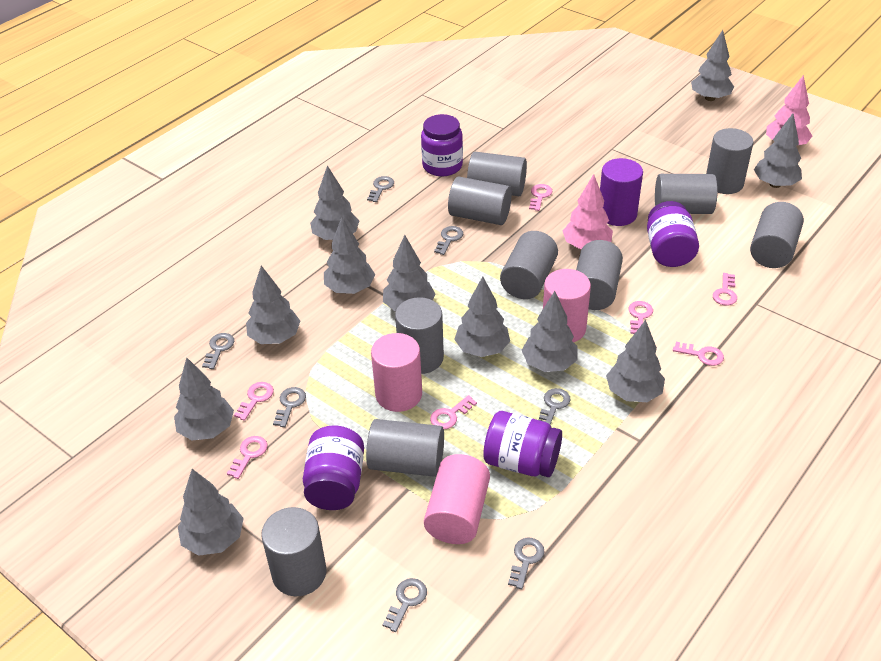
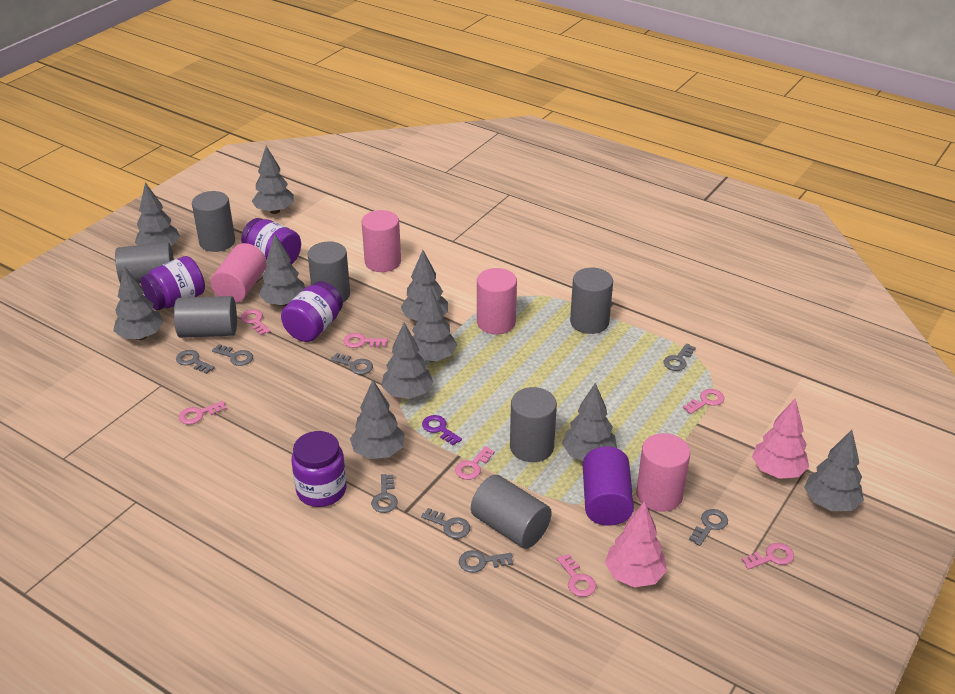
grey cylinder: [261,507,327,596] [366,419,444,477] [395,297,444,374] [448,176,512,225] [467,152,527,196] [500,231,558,299] [576,240,623,310] [655,174,718,214] [706,128,754,194] [750,202,804,268] = 10 -> [115,242,174,283] [174,296,237,338] [192,191,235,252] [308,241,350,302] [471,475,552,549] [510,387,557,462] [570,268,613,334] = 7
grey key: [202,333,234,369] [273,387,306,427] [367,176,394,202] [382,578,427,632] [434,226,463,255] [508,537,545,589] [538,388,571,425] = 7 -> [176,350,215,374] [212,344,253,366] [331,353,373,375] [371,474,398,513] [421,508,470,539] [459,550,513,573] [663,343,696,371] [689,509,728,546] = 8
grey tree: [174,357,234,440] [178,469,244,556] [246,265,300,344] [310,165,359,240] [324,217,375,294] [383,235,435,311] [454,276,510,357] [522,291,578,372] [606,320,665,402] [691,30,734,101] [754,114,802,188] = 11 -> [113,266,164,340] [135,182,180,246] [252,146,294,214] [259,234,305,306] [350,380,405,459] [381,323,433,399] [401,250,448,321] [412,287,457,362] [562,383,617,461] [804,430,864,511] = 10
pink cylinder: [371,333,422,412] [424,454,490,544] [543,269,591,342] = 3 -> [211,243,267,303] [362,210,401,272] [477,268,517,334] [636,433,690,512] = 4
purple key: none = 0 -> [422,415,462,445] = 1

